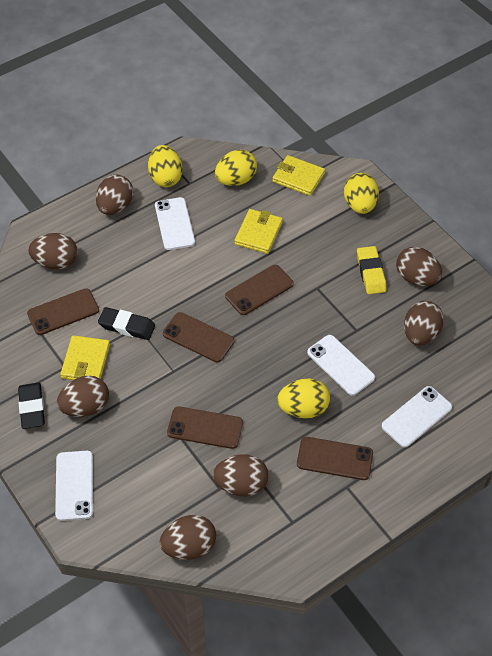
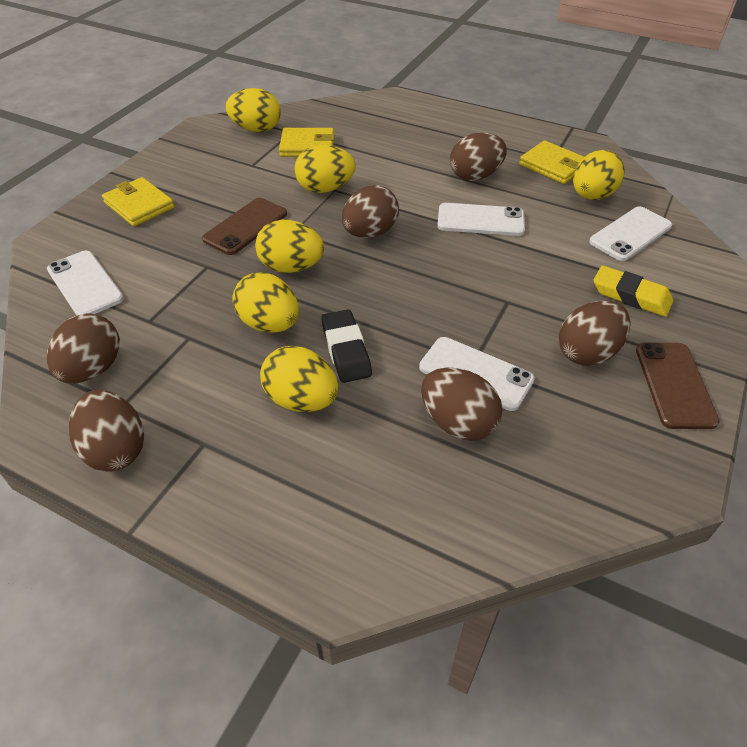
black eraser: [18,382,45,429] [98,307,155,340] = 2 -> [321,310,372,383] = 1
brown egg: [28,233,78,270] [57,375,109,417] [96,175,133,215] [159,515,216,560] [213,454,269,496] [396,247,442,286] [404,301,444,345] = 7 -> [47,313,120,383] [69,390,144,472] [342,185,399,238] [421,368,502,441] [450,133,507,181] [559,301,630,366] = 6
brown phone: [27,288,99,335] [163,312,234,363] [167,406,243,449] [225,265,294,315] [297,437,373,480] = 5 -> [202,198,287,255] [636,343,720,429] = 2
yellow egg: [148,145,183,187] [215,150,257,186] [277,379,330,418] [344,173,379,214] = 4 -> [226,88,281,132] [232,272,299,333] [255,220,324,273] [260,346,338,412] [294,145,355,193] [573,150,625,200] = 6

